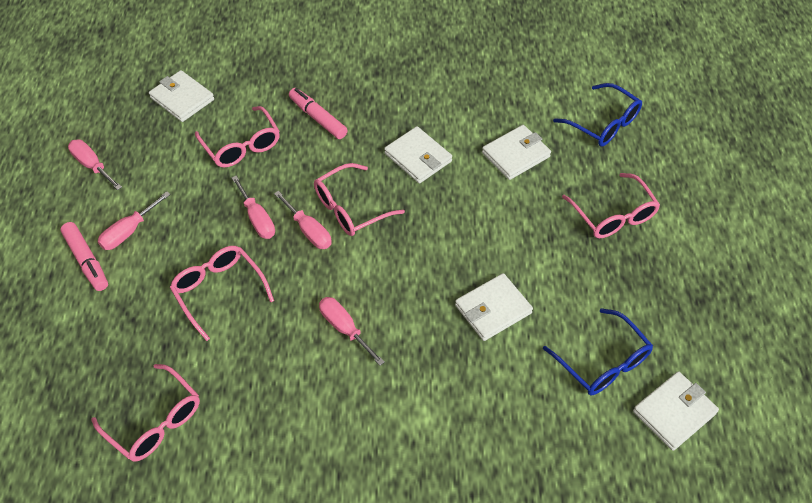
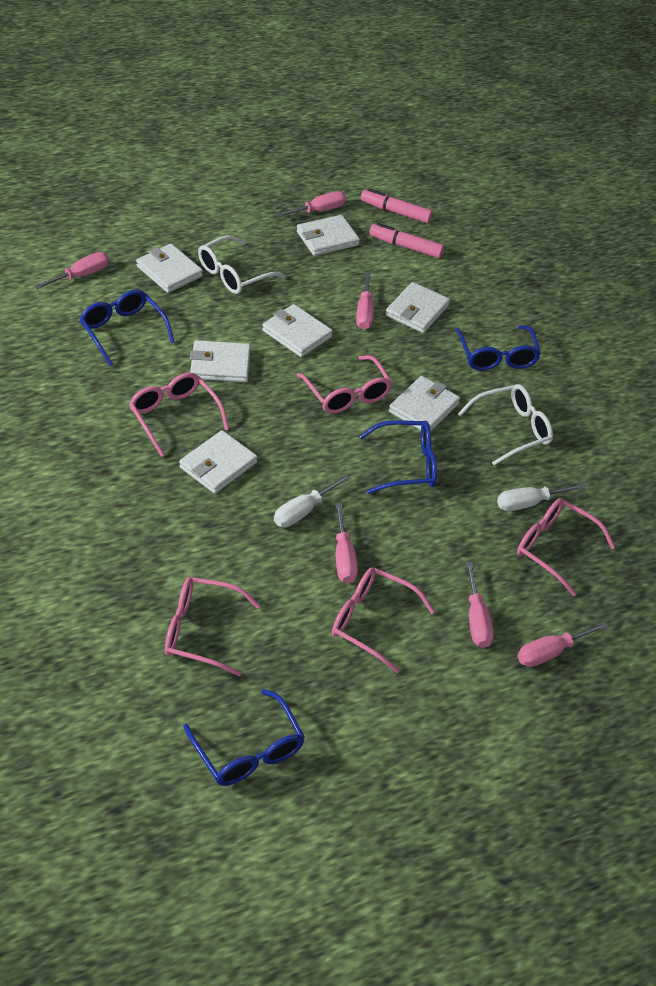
blue glasses: [543,308,653,395] [553,83,642,146] = 2 -> [80,290,175,367] [183,689,305,786] [359,420,437,494] [455,325,541,371] = 4
pink screwdriver: [68,139,122,190] [98,191,171,250] [231,176,275,239] [274,191,332,249] [319,297,385,366] = 5 -> [35,252,109,289] [276,191,346,217] [335,503,358,584] [356,272,374,330] [466,562,494,648] [518,622,608,667] = 6
white glasses: none = 0 -> [198,235,285,294] [458,384,553,465] = 2
white screwdriver: none = 0 -> [274,474,350,527] [497,483,585,511] = 2
white wallet: [149,70,214,122] [384,126,452,183] [455,273,533,341] [482,125,551,180] [633,371,719,451] = 5 -> [136,244,203,293] [179,430,257,494] [190,340,251,382] [262,304,333,357] [297,215,360,256] [386,282,450,333] [389,376,460,431] = 7

